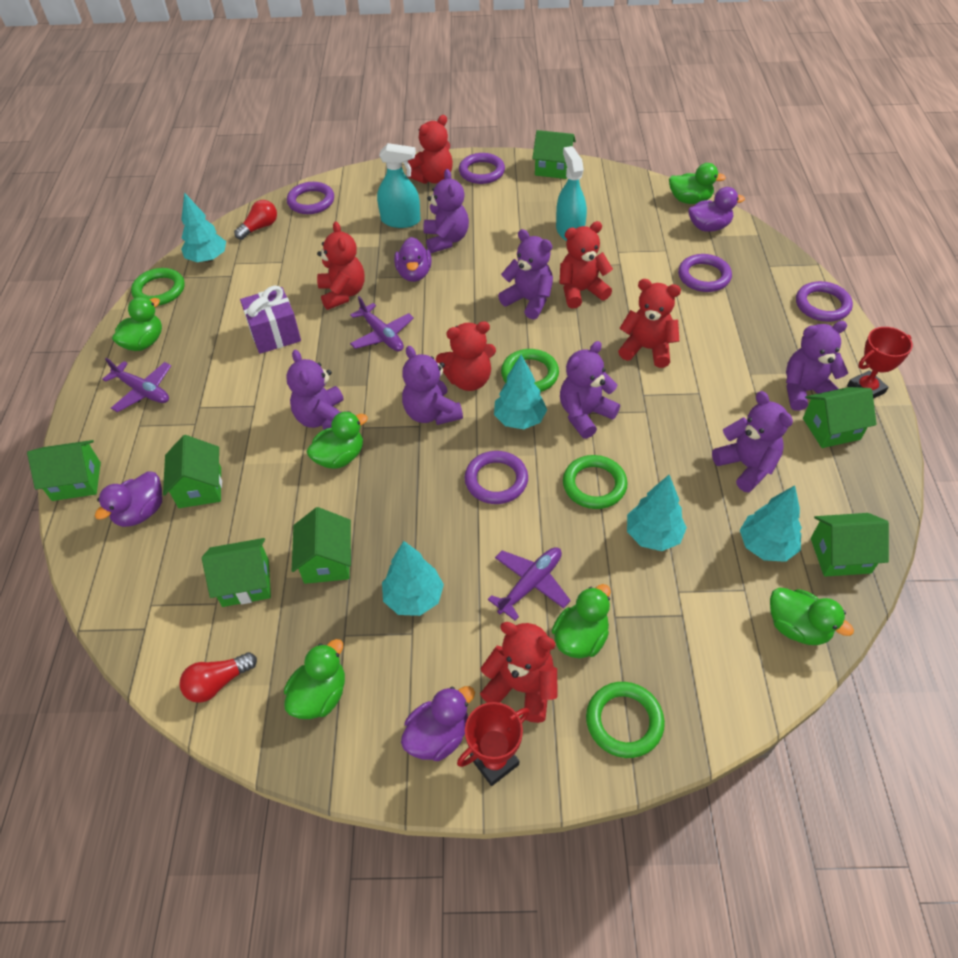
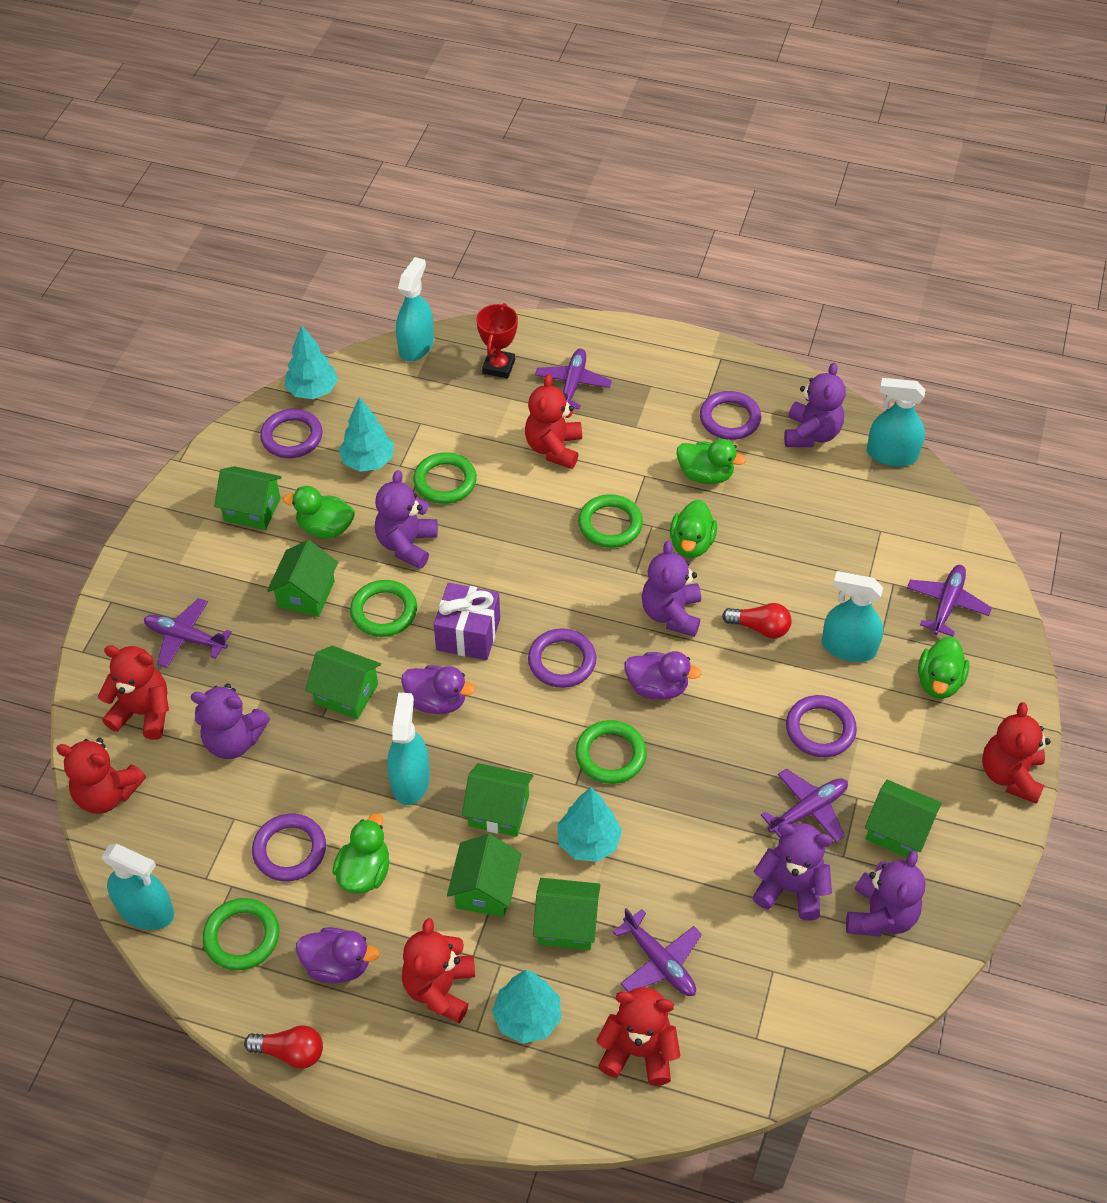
green duck: [112,297,162,351] [284,639,345,719] [307,411,368,469] [552,584,611,658] [669,163,726,204] [770,588,854,645] = 6 -> [283,486,355,539] [332,814,390,893] [670,500,717,558] [677,439,746,484] [918,636,969,699] = 5
green ring: [131,268,185,306] [501,349,559,392] [563,455,627,509] [586,682,665,758] = 4 -> [203,898,279,970] [350,580,417,637] [413,452,477,504] [576,720,647,784] [578,494,643,548] = 5
purple duck: [95,471,162,527] [394,237,432,282] [401,686,475,761] [688,187,745,232] = 4 -> [296,927,380,983] [401,665,475,714] [624,651,702,700] = 3
purple plane: [103,358,171,412] [350,296,414,351] [488,547,571,621] = 3 -> [144,598,232,668] [535,349,612,409] [613,908,702,996] [761,768,848,842] [907,565,992,637] = 5
purple teddy bear: [286,349,348,430] [402,346,463,425] [423,169,469,253] [498,229,553,320] [560,341,620,439] [712,391,793,492] [786,321,848,411] = 7 -> [191,684,270,759] [375,470,438,569] [641,541,701,637] [753,823,832,921] [784,363,846,447] [846,851,925,937] = 6
red trophy: [457,702,530,786] [847,327,913,399] = 2 -> [476,303,518,379] = 1
turquoise spray bottle: [377,143,420,228] [556,146,587,241] = 2 -> [102,844,174,930] [387,693,430,805] [396,257,434,361] [822,571,884,662] [867,378,925,467] = 5
turquoise tree: [181,192,226,263] [382,541,444,616] [494,355,547,429] [627,475,687,551] [740,485,802,562] = 5 -> [284,325,338,399] [339,397,394,472] [492,970,561,1044] [557,787,622,862] = 4

